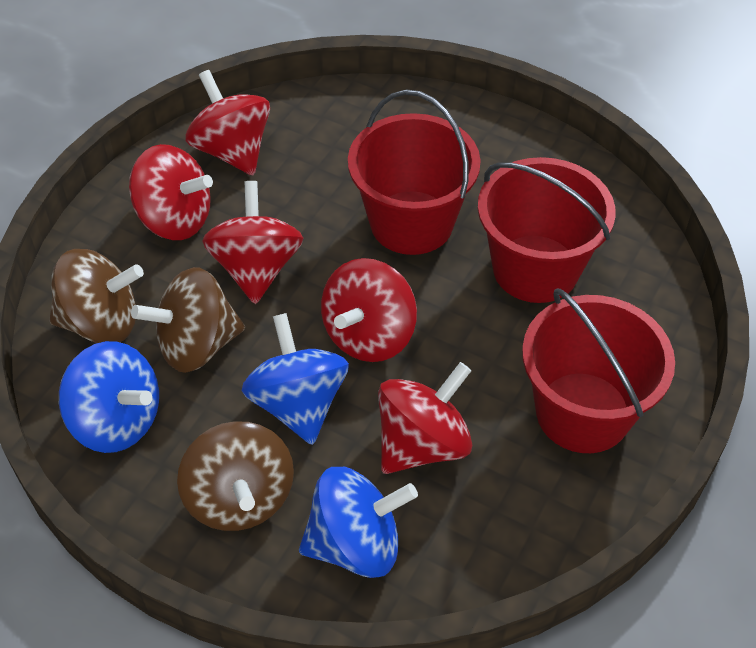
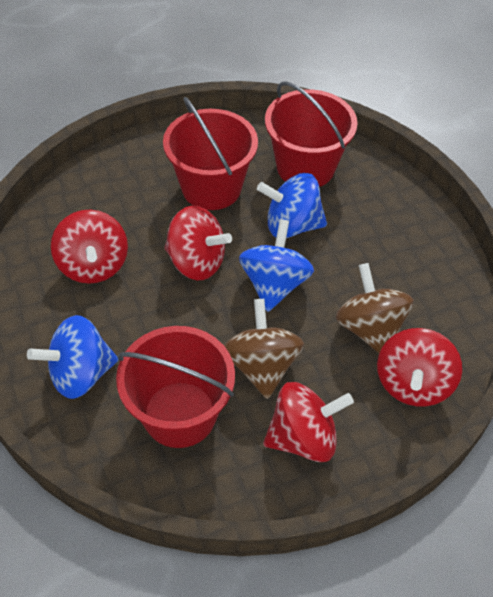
brown spinning top: [49,249,144,343] [131,267,245,373] [177,421,294,531] = 3 -> [224,299,304,399] [336,263,414,353] = 2
red spinning top: [129,144,213,240] [185,70,270,175] [202,181,303,304] [321,258,417,362] [378,362,472,474] = 5 -> [51,209,128,284] [164,206,232,280] [263,382,354,462] [377,328,462,407] = 4

